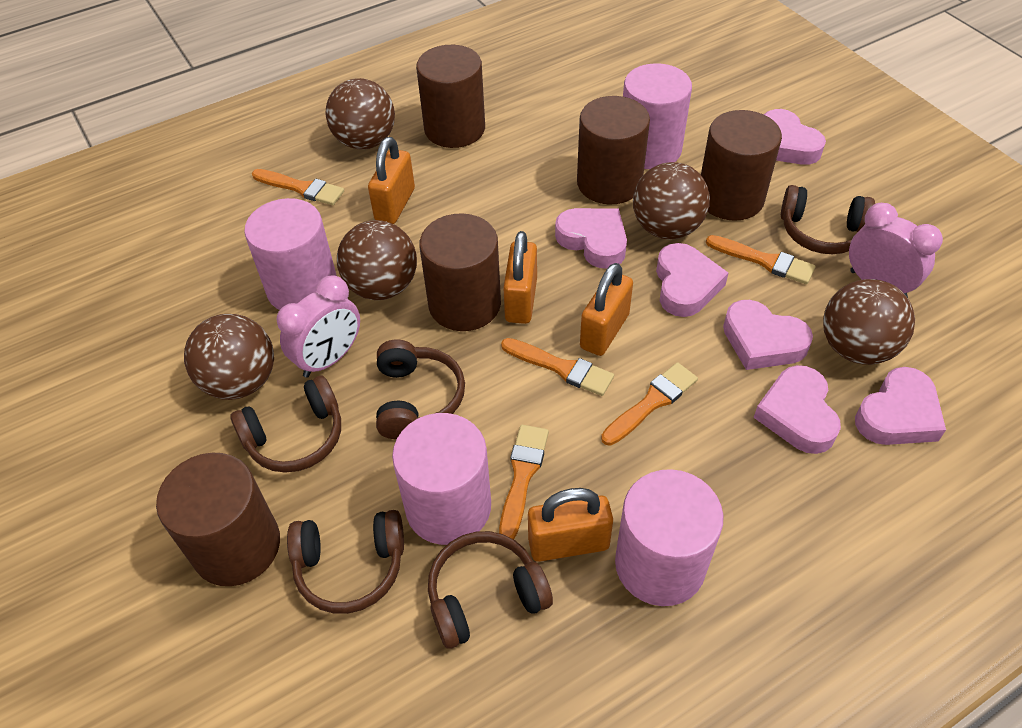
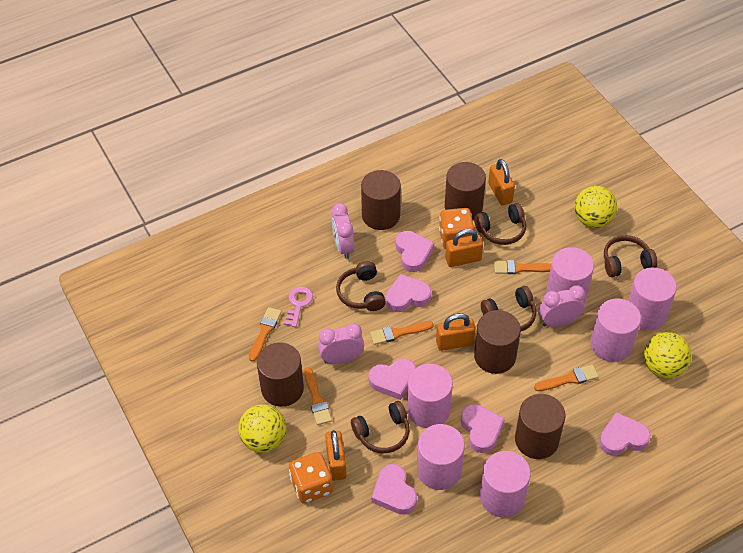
brown ball: [184,314,274,400] [325,78,395,149] [337,220,417,300] [633,162,710,239] [823,279,915,365] = 5 -> none = 0
orange dice: none = 0 -> [289,452,333,504] [439,208,474,249] = 2
pink clock: [276,275,360,378] [849,203,943,298] = 2 -> [318,323,364,364] [332,203,354,259] [539,285,585,327] = 3
pink cylinder: [244,198,337,310] [392,413,491,545] [615,469,724,606] [623,63,692,169] = 4 -> [407,364,453,428] [417,424,465,490] [480,451,531,518] [547,247,594,302] [590,299,641,362] [628,268,677,330] = 6
pink key: none = 0 -> [284,287,313,327] = 1
yellow ball: none = 0 -> [238,404,287,453] [574,186,617,228] [644,332,691,378] = 3

